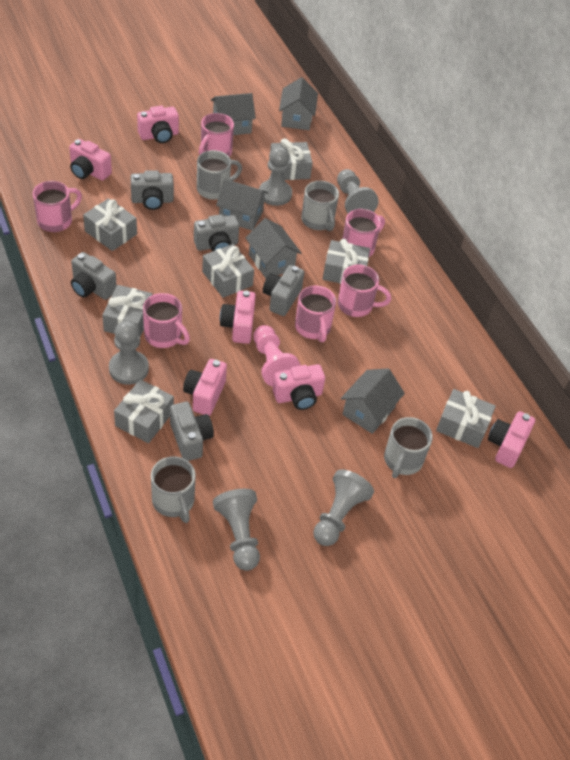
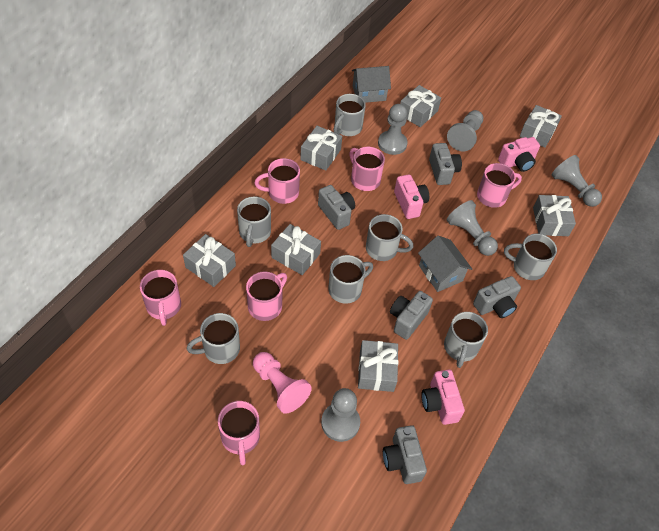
grey house: [211,93,256,135] [216,179,268,230] [245,218,302,278] [279,77,318,130] [341,368,405,434] = 5 -> [352,66,391,103] [418,236,472,292] = 2
grey mug: [151,456,196,523] [197,150,242,200] [301,181,339,231] [384,417,433,478] = 4 -> [187,313,240,364] [237,197,271,247] [328,255,373,304] [333,94,366,136] [366,214,414,261] [444,312,488,368] [504,234,557,280] = 7
pink camera: [69,139,112,181] [137,106,179,143] [183,359,227,416] [220,291,256,344] [273,364,325,410] [488,411,535,468] = 6 -> [394,174,429,219] [421,369,465,425] [498,137,540,172] = 3

